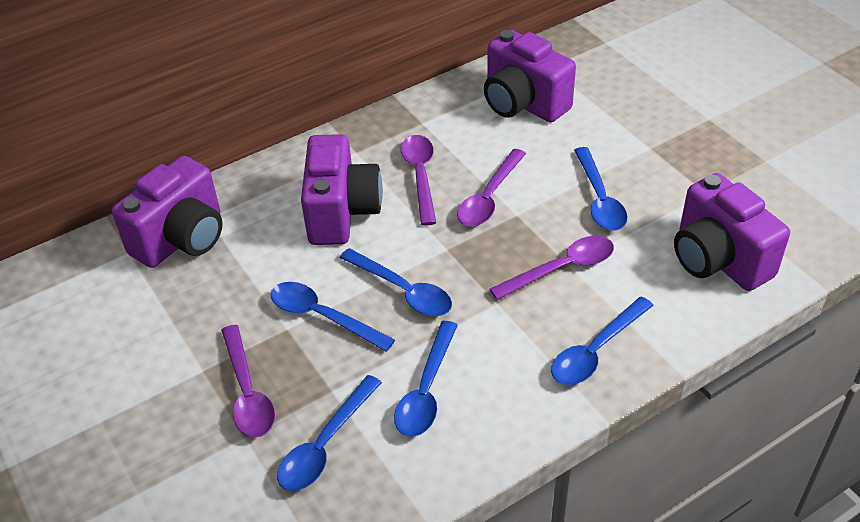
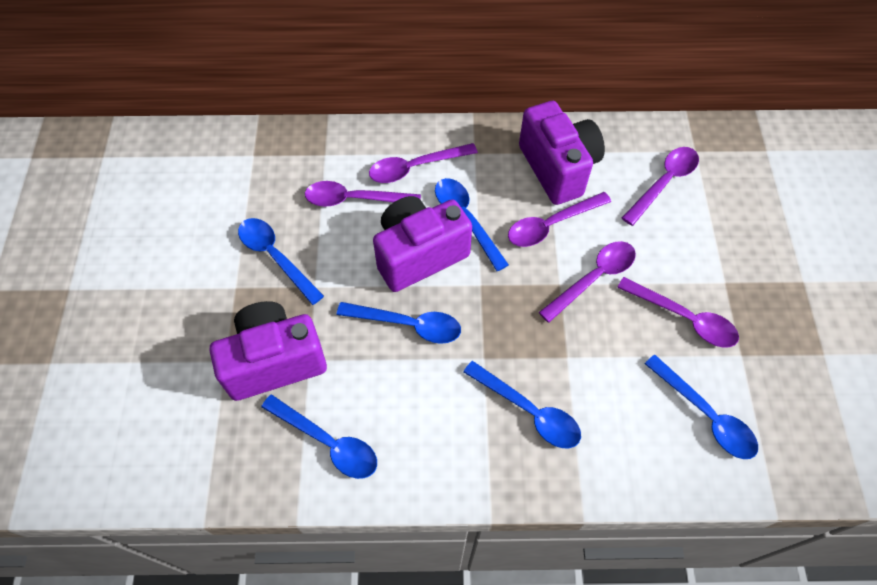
purple camera: [112,156,223,268] [301,134,383,245] [484,30,576,122] [674,173,790,291] = 4 -> [210,301,327,401] [373,196,472,292] [519,101,605,205] = 3
purple spoon: [221,325,275,438] [401,135,436,226] [457,149,526,226] [490,236,614,300] = 4 -> [305,181,421,207] [369,143,478,183] [508,192,611,247] [539,241,636,323] [617,277,739,348] [622,147,699,226] = 6

